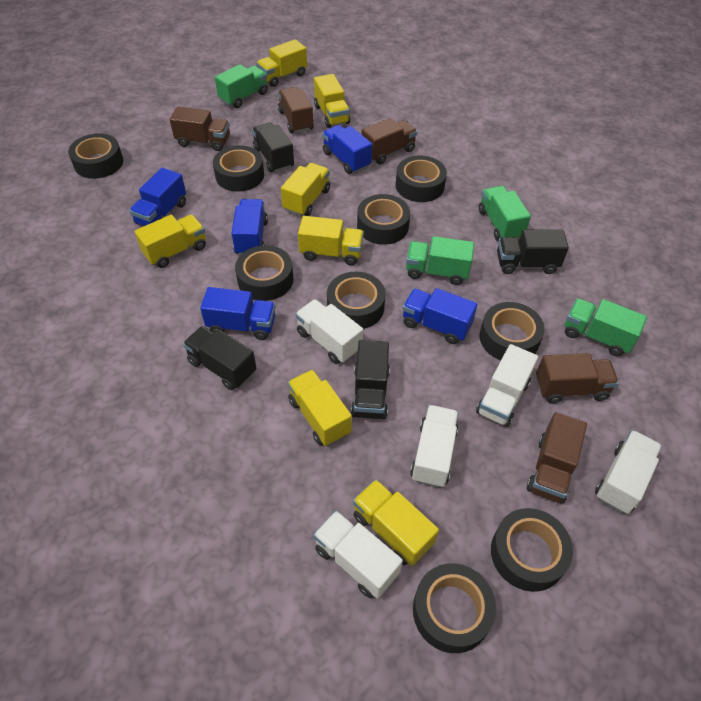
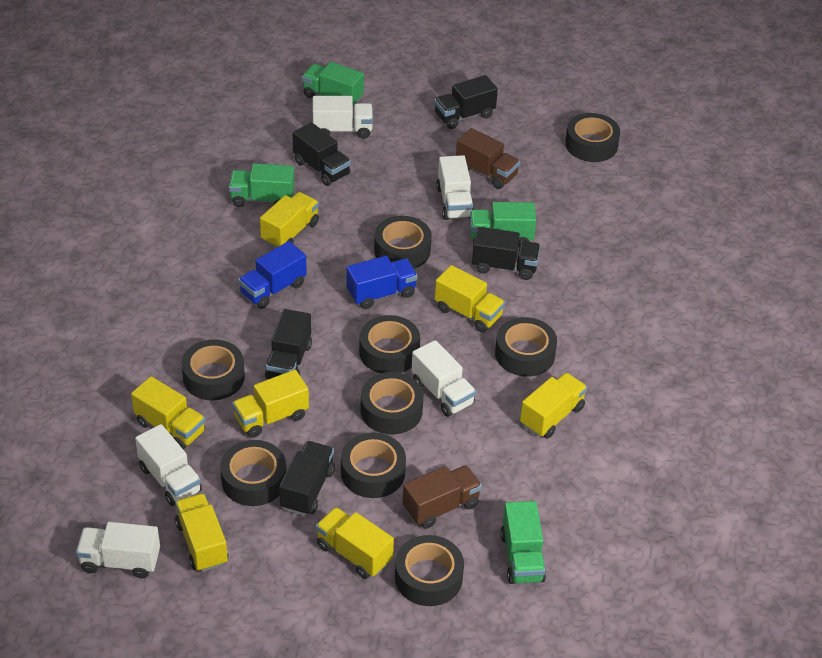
black truck: [183,326,257,390] [252,123,294,172] [351,340,390,419] [497,229,569,274] = 4 -> [265,309,312,379] [279,441,335,516] [292,122,351,186] [434,75,498,129] [472,227,541,280] = 5
blue truck: [129,168,186,226] [200,287,276,340] [231,199,268,255] [322,125,372,174] [402,288,478,344] = 5 -> [238,241,307,309] [346,256,417,309] = 2
brown truck: [170,106,230,151] [278,87,314,133] [361,118,417,164] [527,412,587,504] [536,353,619,404] = 5 -> [402,465,482,529] [456,128,520,189] = 2

